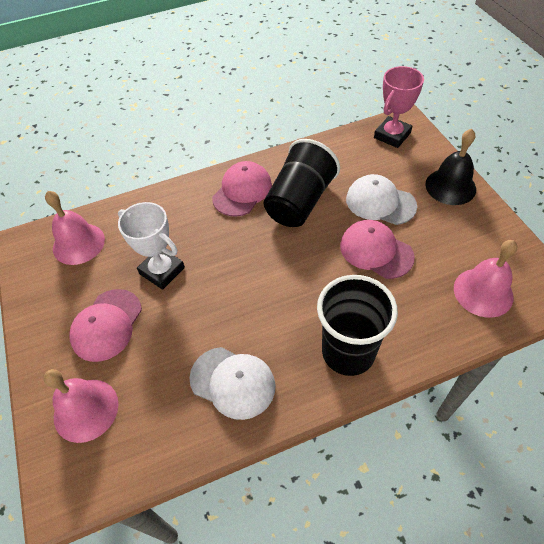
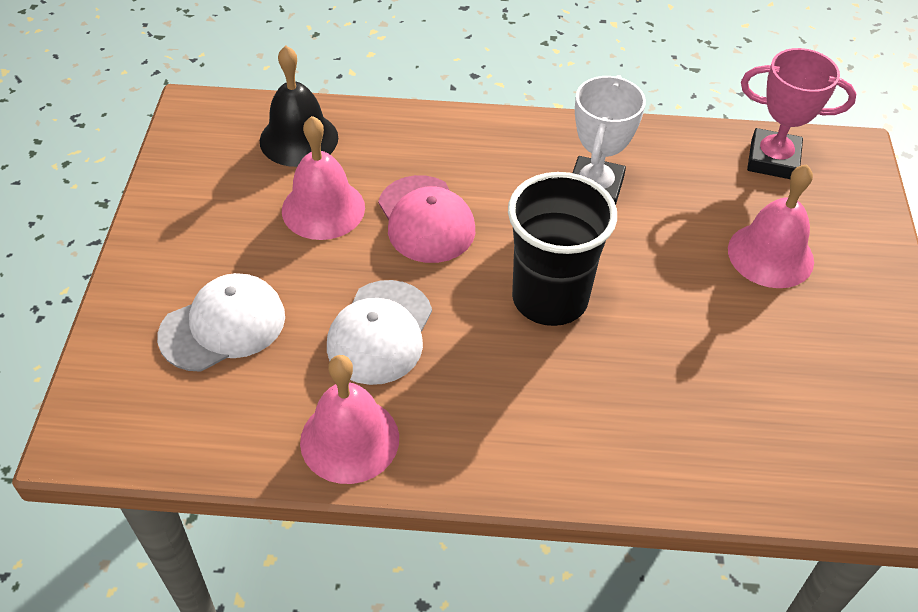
black cup: [264,139,340,227] [317,275,398,376] = 2 -> [508,172,617,326] = 1
pink cap: [69,289,142,362] [212,161,272,217] [340,220,415,279] = 3 -> [378,175,475,263] = 1

